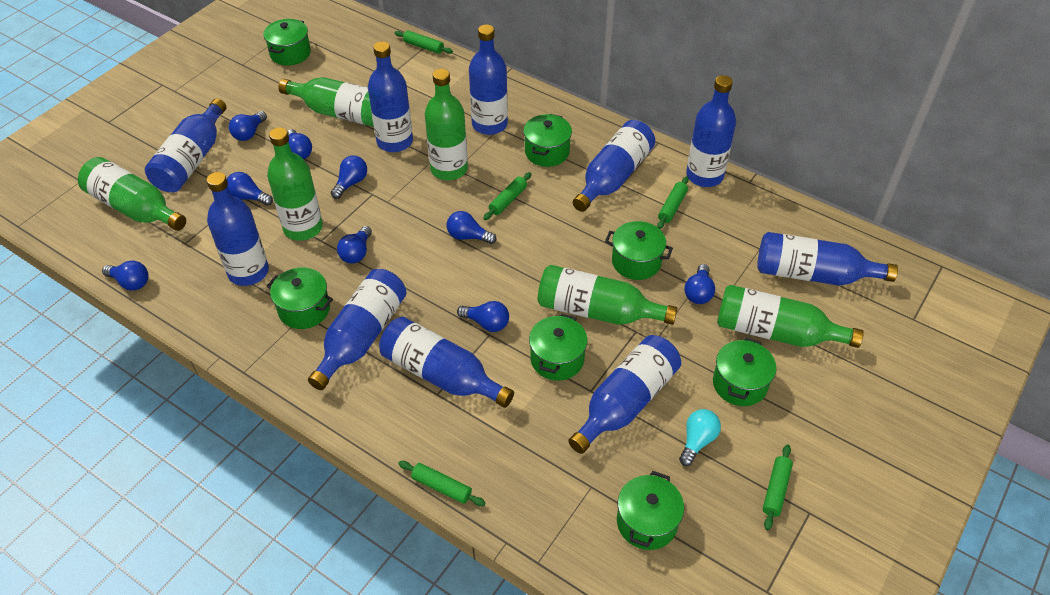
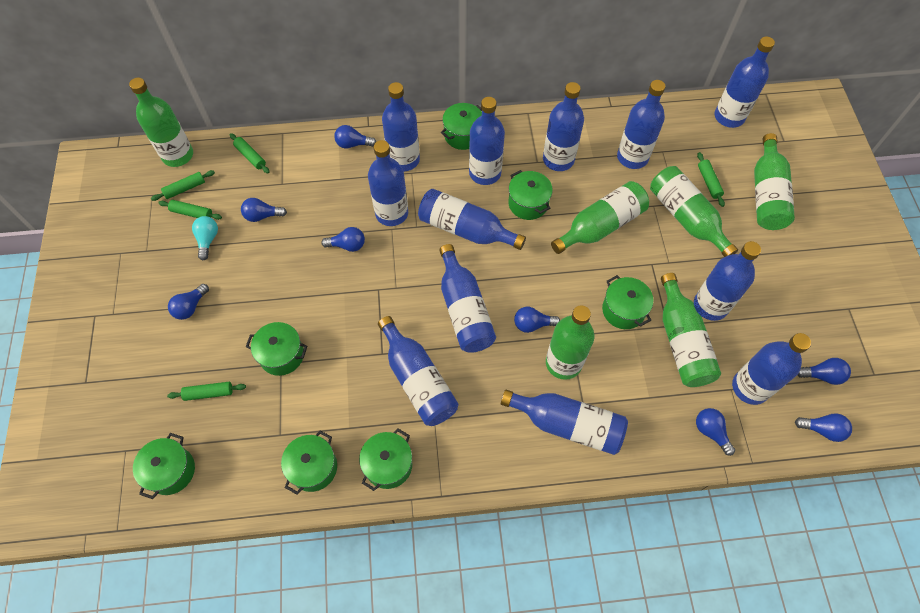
blue bottle: [145,99,226,192] [207,172,269,286] [308,269,407,390] [368,41,413,152] [379,317,514,408] [469,24,508,135] [568,335,681,454] [573,120,655,212] [686,75,736,187] [757,232,898,286] = 10 -> [368,140,408,226] [378,316,459,426] [382,82,420,171] [418,189,526,250] [439,244,496,353] [469,97,505,185] [501,390,628,455] [543,82,584,171] [617,80,666,169] [694,241,761,321] [715,37,775,128] [732,333,811,405] = 12
blue light bulb: [102,261,149,291] [227,172,273,206] [229,111,267,141] [287,129,312,159] [331,156,367,199] [337,226,372,263] [447,211,497,244] [457,301,509,332] [684,264,715,304] = 9 -> [168,284,209,320] [241,198,287,222] [321,227,365,252] [334,125,376,149] [514,307,560,333] [696,408,735,456] [795,413,852,442] [797,358,851,385] = 8

